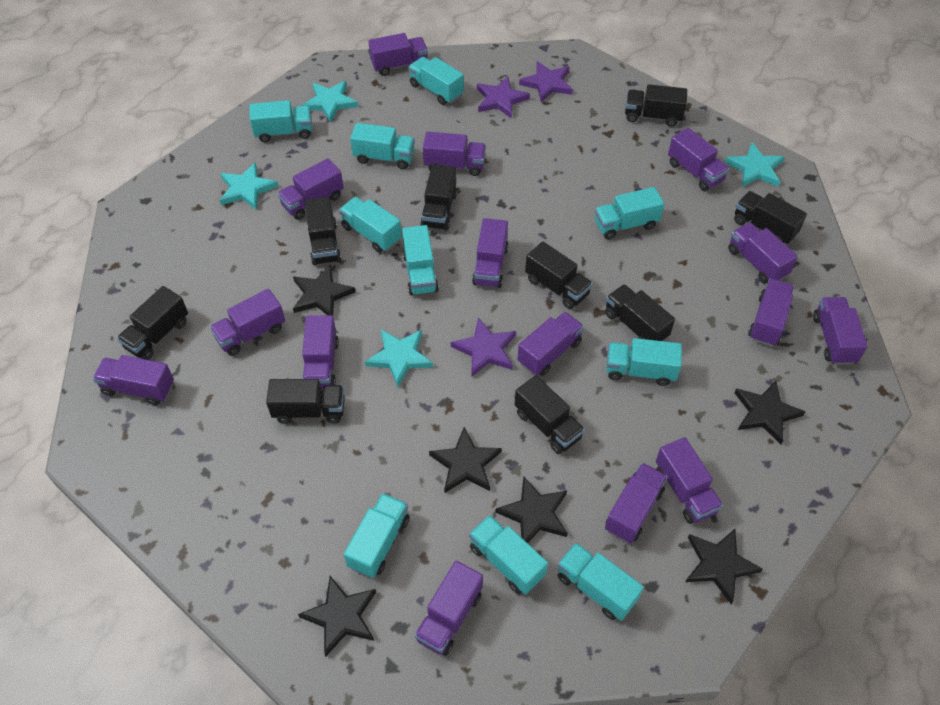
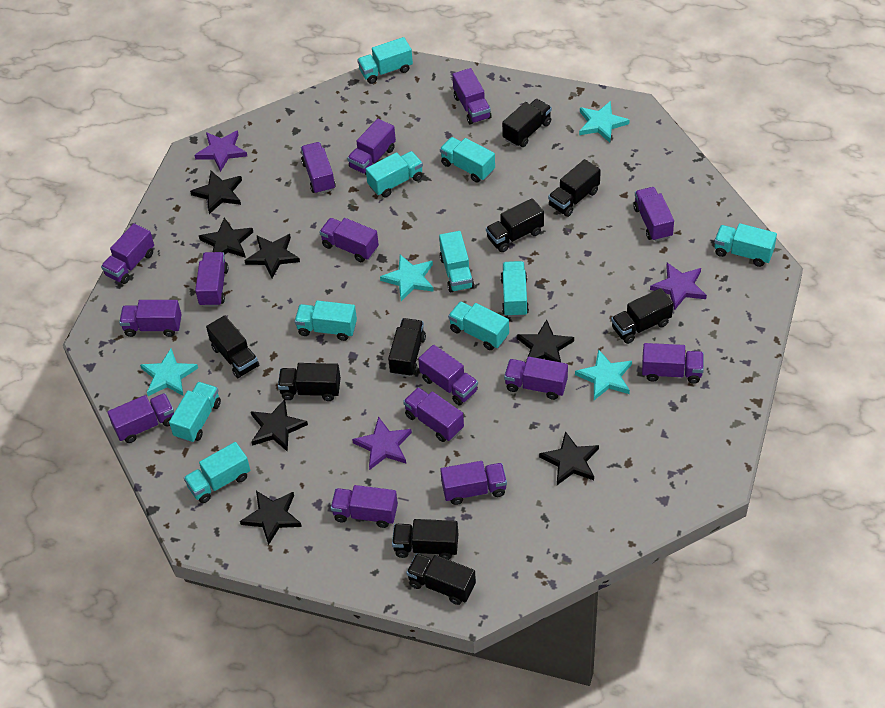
black star: [293,264,355,315] [298,576,376,657] [429,427,501,493] [495,476,568,543] [685,529,763,604] [734,381,806,444] = 6 -> [190,171,242,214] [199,217,253,258] [240,491,302,545] [244,234,300,278] [251,399,308,452] [517,320,574,362] [539,431,599,485] = 7

